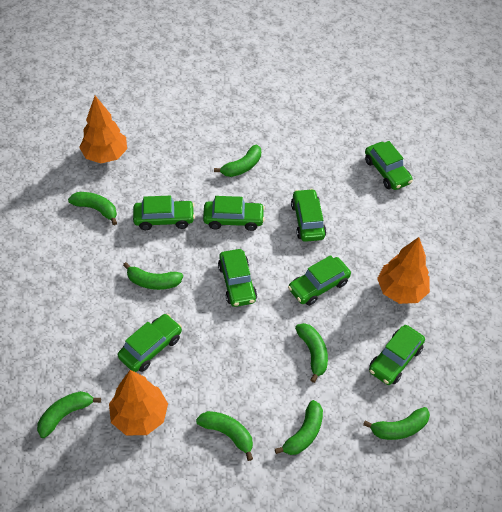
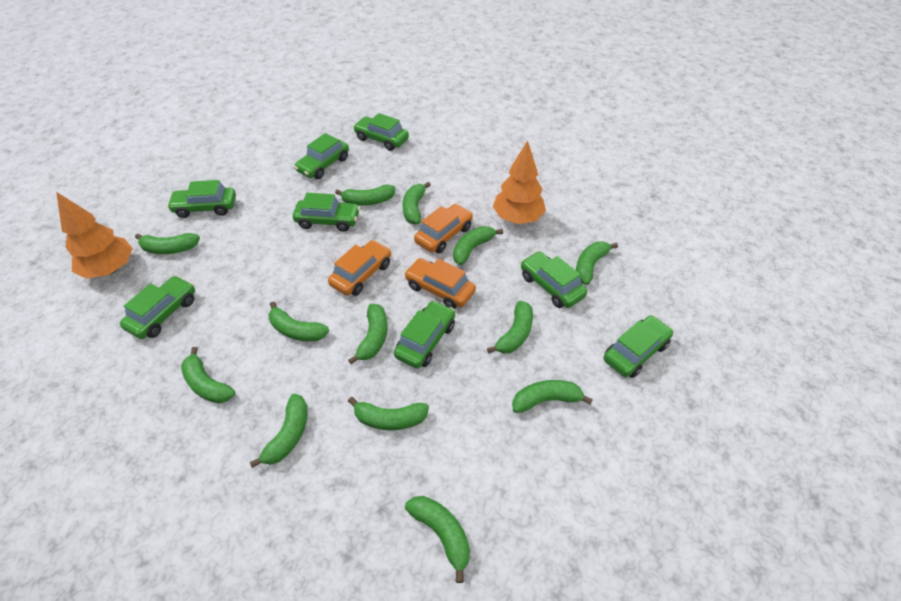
green banana: [37,391,101,438] [68,192,117,225] [123,262,183,290] [196,411,253,461] [214,145,261,177] [275,400,323,455] [295,323,328,383] [363,407,430,440] = 8 -> [135,233,200,254] [181,347,235,403] [250,394,308,468] [268,301,329,341] [335,184,395,206] [348,304,387,364] [348,397,429,430] [402,182,431,224] [405,496,470,583] [453,226,503,265] [487,301,533,354] [512,380,593,413] [576,242,618,285] = 13
orange car: none = 0 -> [328,240,391,296] [404,258,476,309] [414,204,473,253] = 3
orange tree: [79,96,127,163] [109,370,168,435] [377,237,430,304] = 3 -> [56,192,133,279] [493,140,546,224] = 2

